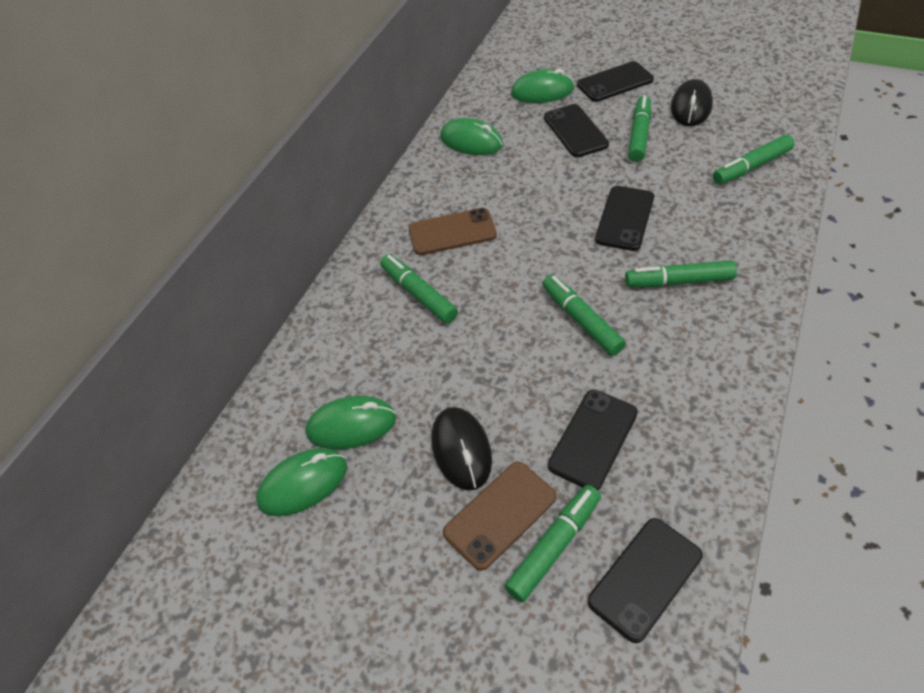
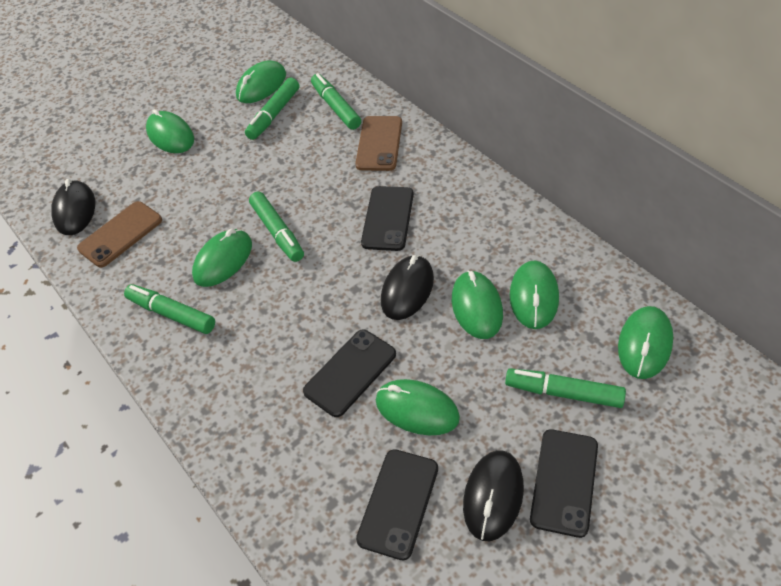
black mouse: [432,407,492,490] [671,79,713,126] = 2 -> [51,179,95,235] [381,255,434,320] [463,450,524,541] = 3
black phone: [544,104,609,157] [548,389,638,490] [577,61,654,102] [588,518,703,643] [595,186,654,251] = 5 -> [303,329,396,417] [356,449,438,561] [361,186,414,251] [530,429,598,538] = 4
green marker: [380,254,458,324] [504,485,601,602] [542,275,626,356] [625,260,737,287] [628,95,651,162] [713,135,795,184] = 6 -> [124,284,215,334] [245,78,299,140] [249,192,304,262] [311,73,361,130] [505,368,626,408] = 5
green mouse: [256,448,347,516] [306,396,396,449] [440,118,503,155] [511,69,574,103] = 4 -> [146,109,194,153] [192,229,252,287] [236,60,286,103] [376,379,460,435] [452,270,503,339] [510,260,559,329] [618,306,673,379] = 7

